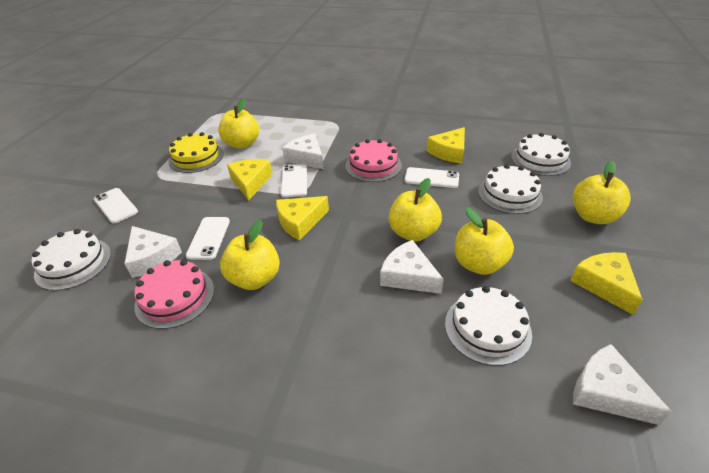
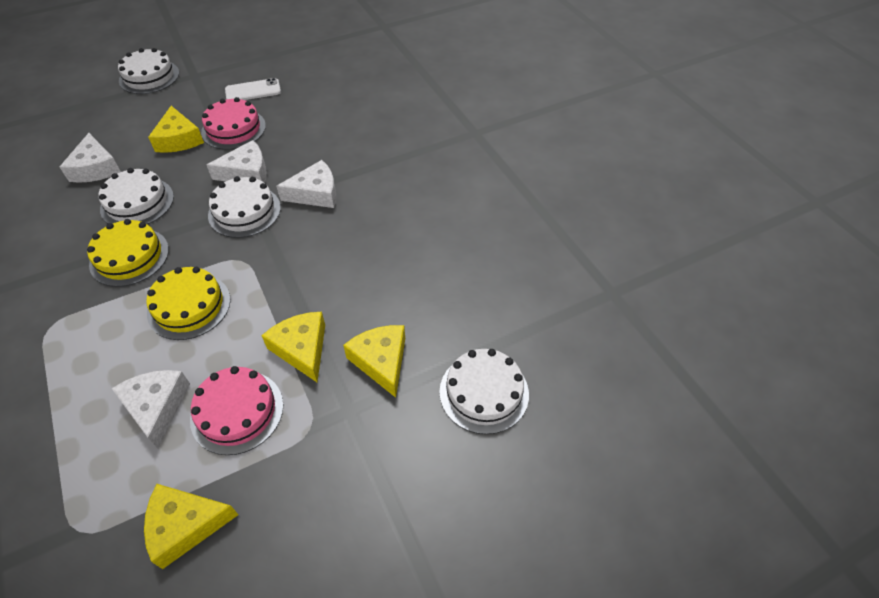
white phone: [94,188,138,224] [186,217,230,260] [281,164,307,198] [404,167,459,188] = 4 -> [225,78,281,100] = 1
yellow apple: [218,99,259,149] [220,220,280,290] [389,178,442,242] [455,208,514,275] [573,161,631,224] = 5 -> none = 0
yellow cake: [168,132,224,173] = 1 -> [87,219,169,287] [146,267,231,340] = 2

